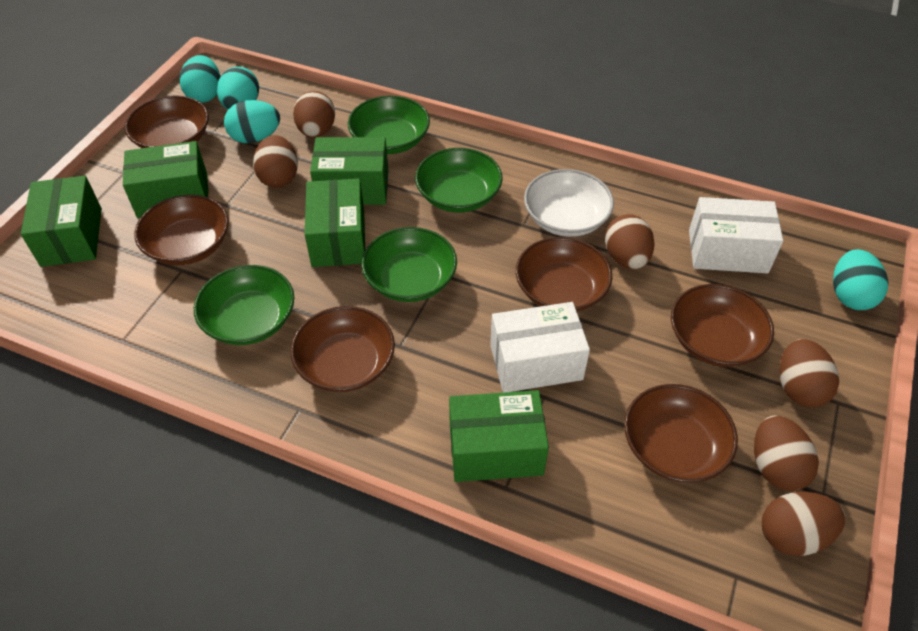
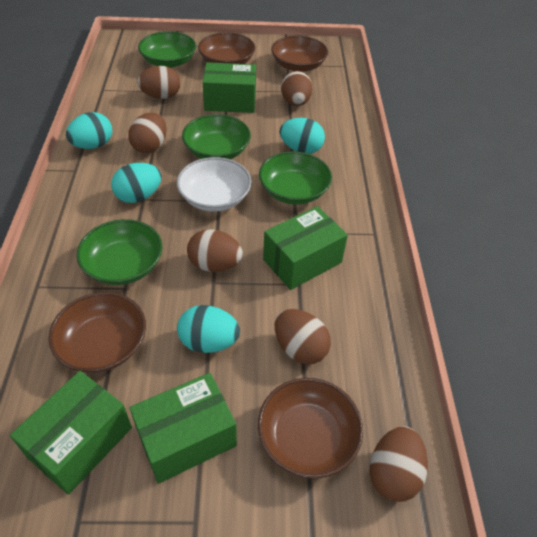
brown bowl: [125,95,209,148] [134,195,229,265] [291,306,395,392] [516,237,612,312] [624,384,738,483] [671,284,774,367] = 6 -> [49,292,146,373] [198,32,256,64] [258,378,363,478] [271,36,328,72] = 4
green box: [21,176,102,267] [123,141,208,218] [305,178,365,267] [310,137,389,205] [449,390,549,482] = 5 -> [10,371,132,495] [129,373,237,484] [203,62,256,113] [263,206,348,290] = 4
white box: [490,302,590,393] [689,197,783,273] = 2 -> none = 0

